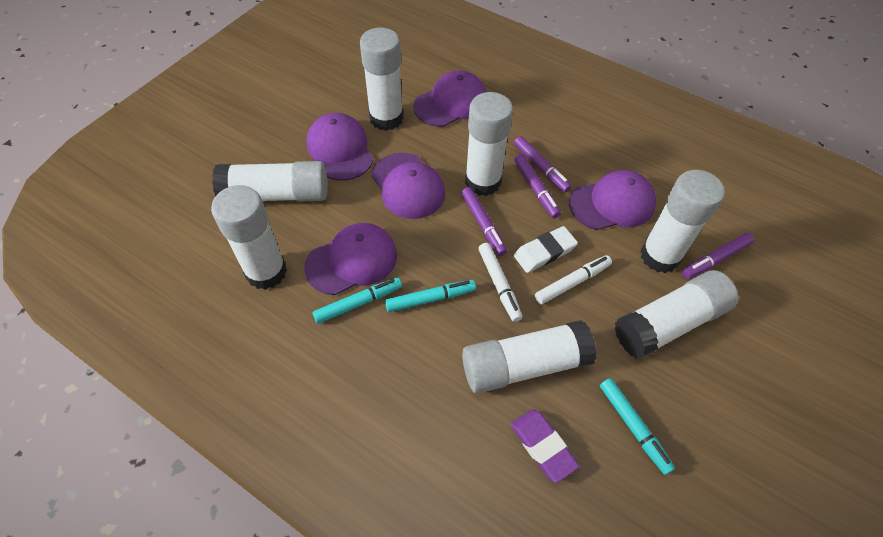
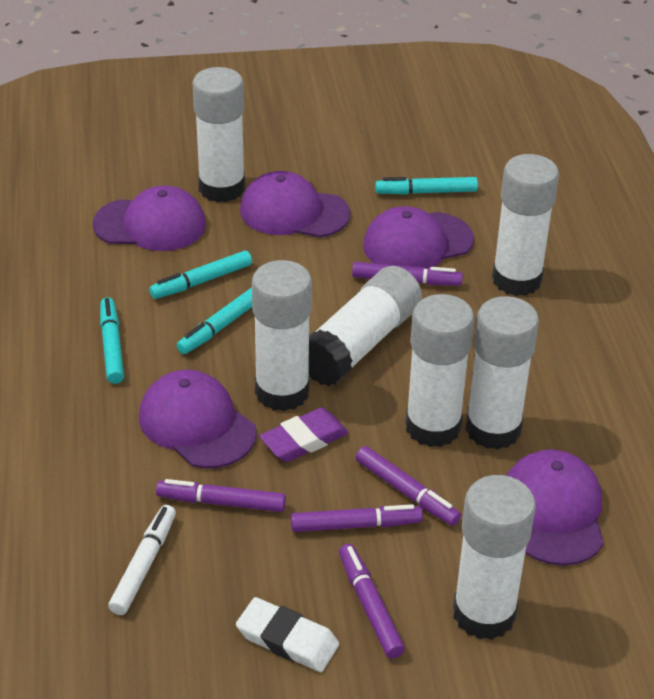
purple marker: [461,187,507,256] [514,136,572,193] [514,154,561,218] [682,233,754,279] = 4 -> [156,479,286,512] [291,504,423,532] [339,544,405,658] [352,262,463,286] [356,446,461,526] = 5
turquoise marker: [313,278,402,324] [385,280,476,312] [600,378,675,475] = 3 -> [100,297,124,384] [149,251,252,299] [177,287,252,354] [375,177,478,195] = 4
white marker: [478,243,522,322] [535,255,612,304] = 2 -> [108,505,176,615] = 1

